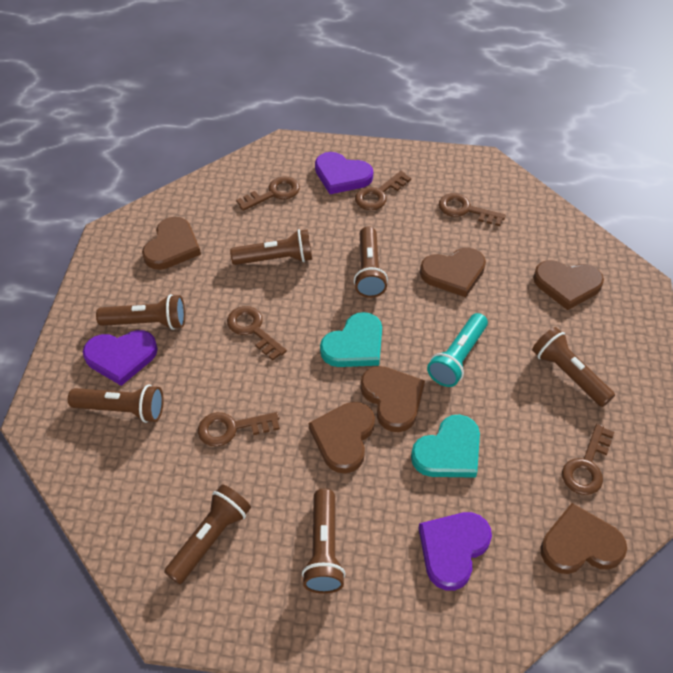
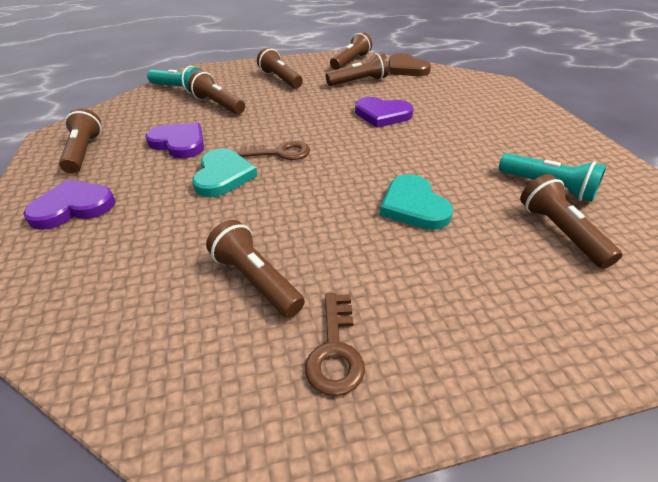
brown heart: [142,217,201,270] [309,402,375,473] [360,366,425,432] [420,248,486,297] [533,260,604,310] [541,503,627,574] = 6 -> [389,53,431,76] = 1
brown key: [198,412,280,447] [227,306,287,360] [236,176,300,211] [355,171,411,210] [439,193,506,226] [562,424,614,495] = 6 -> [238,141,310,160] [305,293,365,396] = 2
turquoise flashlight: [427,313,488,387] = 1 -> [147,66,202,94] [499,153,606,202] = 2

